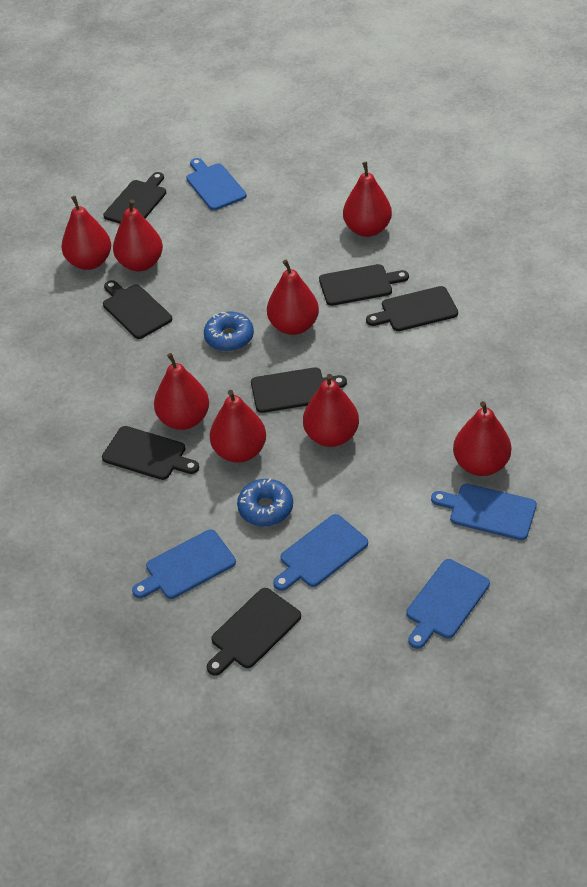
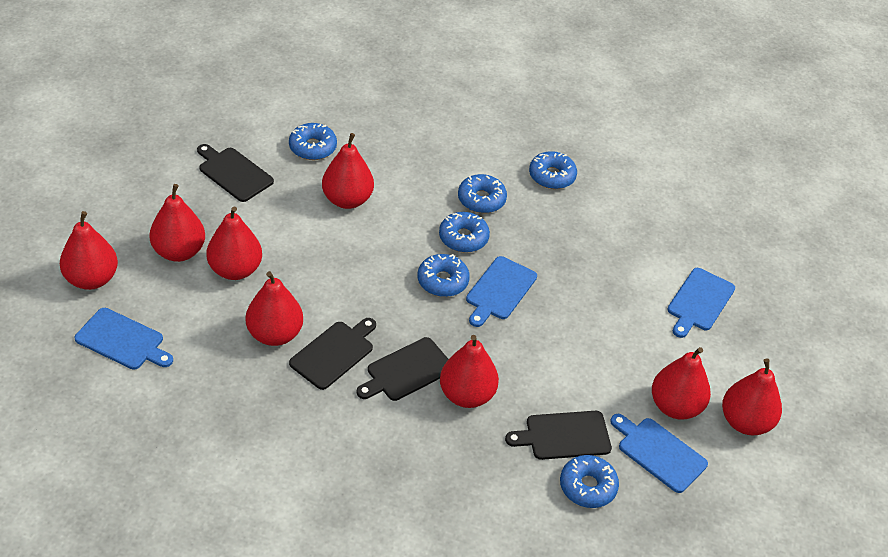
black cutting board: [102,426,199,480] [103,172,166,224] [103,280,172,339] [207,588,301,676] [251,367,347,413] [319,264,409,306] [366,286,458,331] = 7 -> [197,144,274,202] [289,318,376,390] [357,337,448,401] [505,411,612,460] = 4
blue cutting board: [132,529,236,599] [186,158,247,210] [273,514,368,591] [407,559,490,649] [431,484,537,540] = 5 -> [75,308,173,370] [466,256,537,327] [610,414,708,493] [667,268,735,338] = 4
blue donut: [204,311,254,351] [237,479,293,526] = 2 -> [289,123,337,160] [418,254,470,297] [439,212,490,253] [458,174,507,213] [529,151,577,189] [560,455,619,508] = 6

